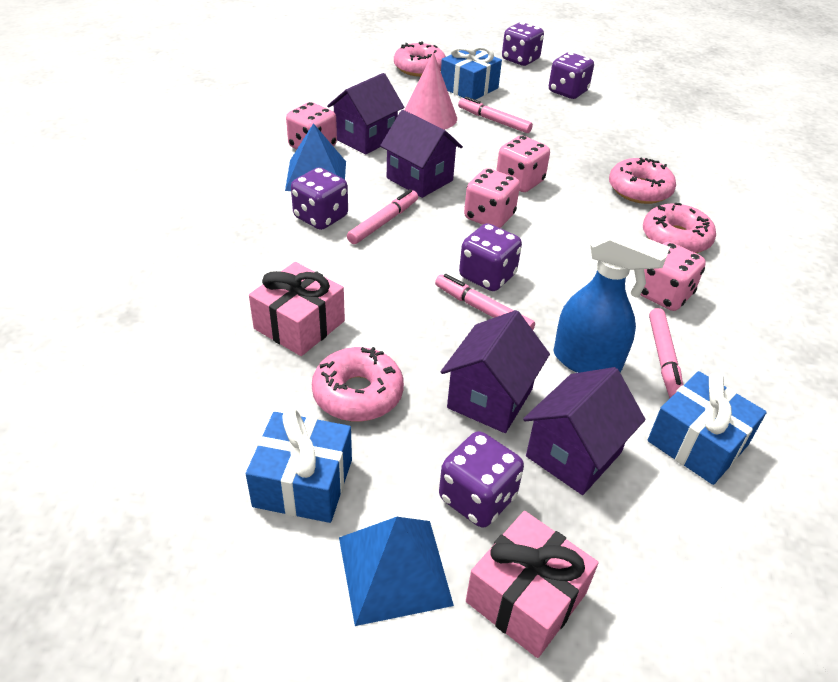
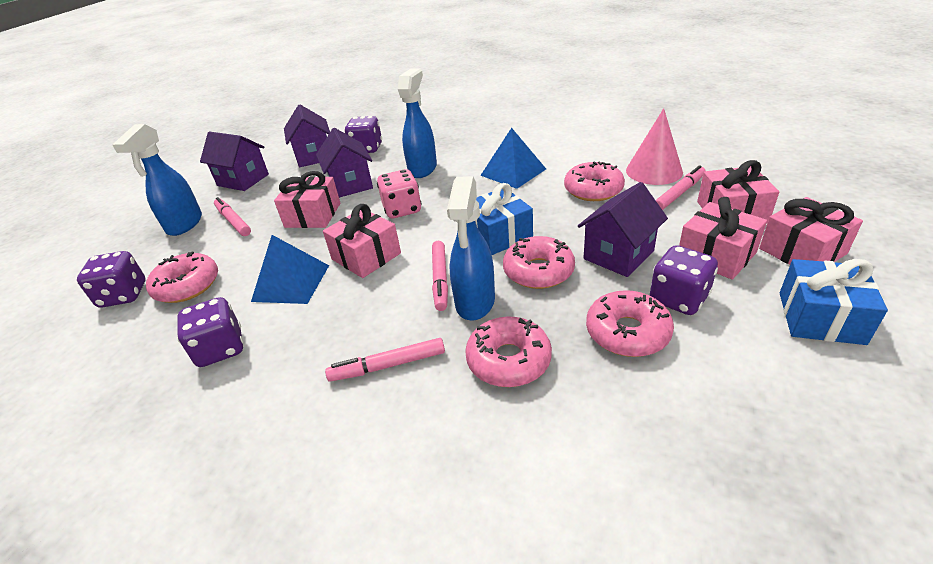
blue gift: [246,408,352,523] [441,44,502,100] [648,371,767,485] = 3 -> [475,183,533,255] [780,259,888,345] = 2
blue spray bottle: [553,226,670,373] = 1 -> [112,124,202,236] [398,68,437,178] [447,176,495,321] = 3
pink dice: [286,102,337,149] [464,168,520,228] [496,136,550,192] [641,242,706,311] = 4 -> [377,169,422,218] = 1
pink donut: [312,347,404,422] [394,42,446,77] [609,158,676,204] [643,203,716,253] = 4 -> [146,252,218,303] [465,316,552,387] [503,236,575,289] [564,161,625,201] [586,290,674,357] = 5
pink gift: [249,262,345,356] [466,511,599,658] = 2 -> [274,171,340,228] [323,204,401,278] [679,197,767,280] [697,160,780,224] [759,197,863,265] = 5
purple dice: [291,167,348,230] [439,431,524,527] [459,223,522,291] [502,22,544,66] [549,52,594,99] = 5 -> [77,251,146,308] [177,297,243,367] [345,116,382,153] [650,245,718,315] = 4

